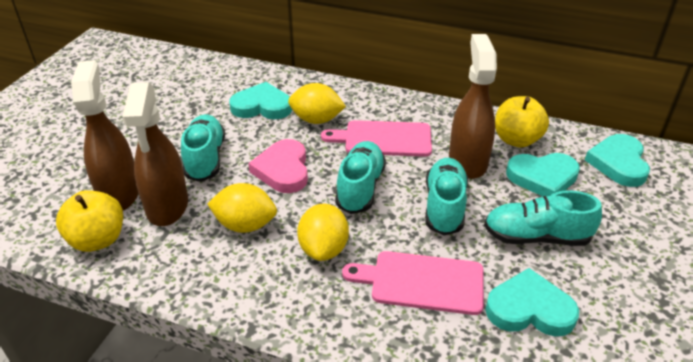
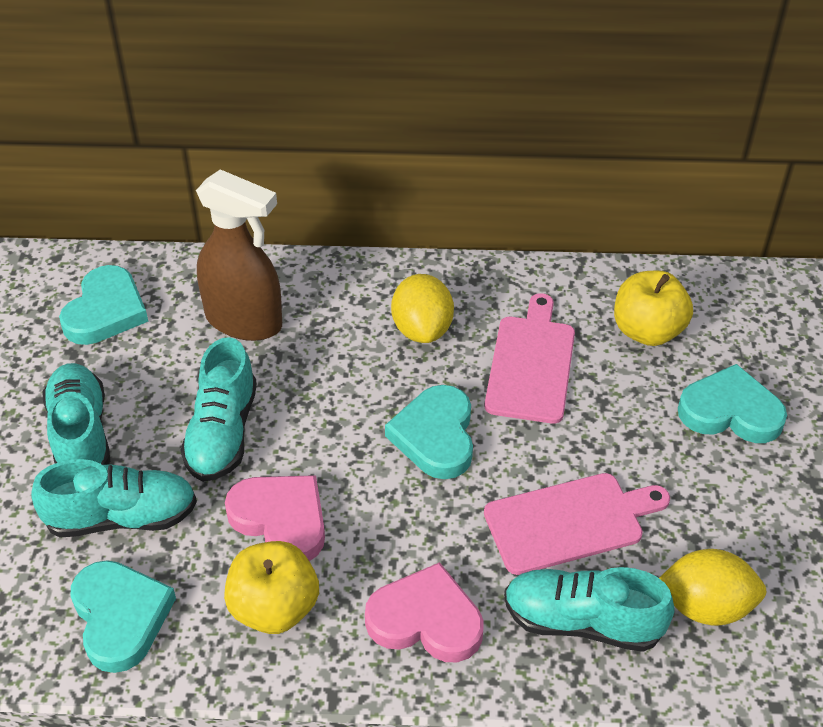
brown spray bottle: [71,60,139,211] [122,82,188,226] [449,34,497,179] = 3 -> [196,169,282,341] = 1
pink heart: [248,139,308,193] = 1 -> [225,475,325,561] [365,562,483,662] = 2
yellow lemon: [207,183,277,233] [288,83,346,124] [297,203,349,261] = 3 -> [391,274,454,343] [659,549,767,625] = 2

